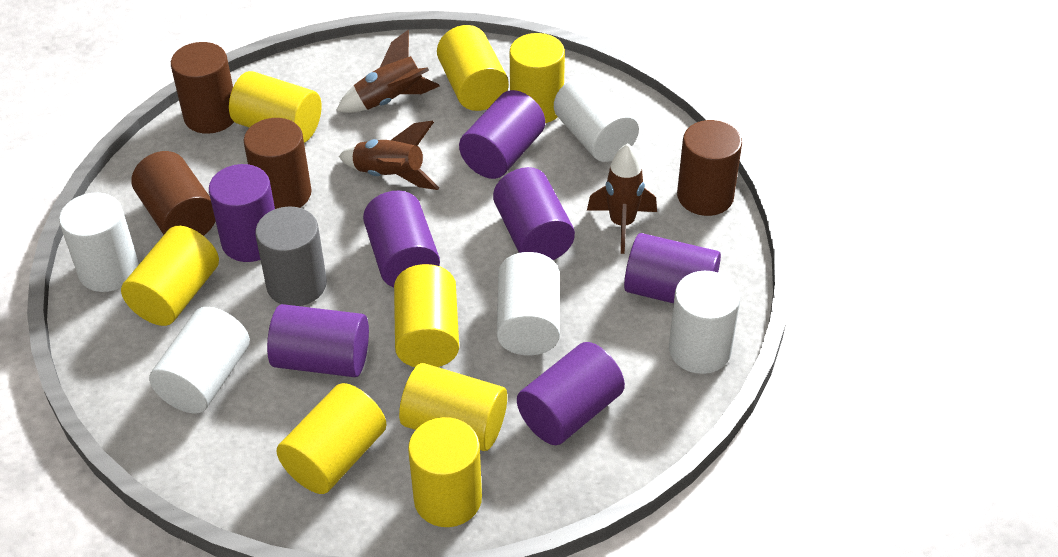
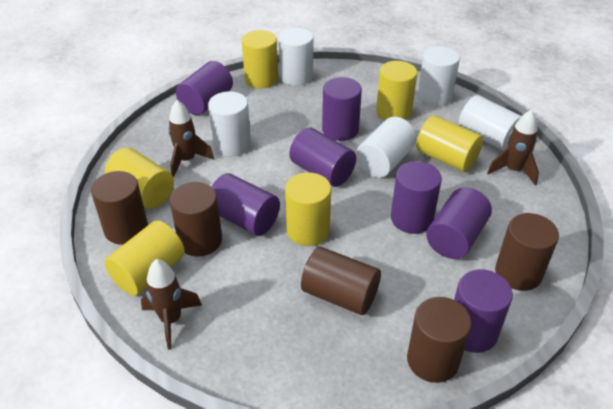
brown cylinder: [132,151,215,236] [171,42,234,134] [244,118,312,209] [677,120,742,216] = 4 -> [91,171,148,245] [170,182,222,257] [301,247,381,315] [407,297,471,383] [495,213,559,291] = 5
grey cylinder: [255,207,327,306] = 1 -> none = 0
yellow cylinder: [121,226,219,326] [229,71,322,143] [276,383,386,494] [394,264,459,367] [399,363,507,451] [408,417,482,527] [437,25,509,111] [510,33,565,123] = 8 -> [104,221,185,296] [105,148,174,208] [242,30,278,89] [285,172,331,246] [376,61,417,120] [416,115,483,172] = 6

